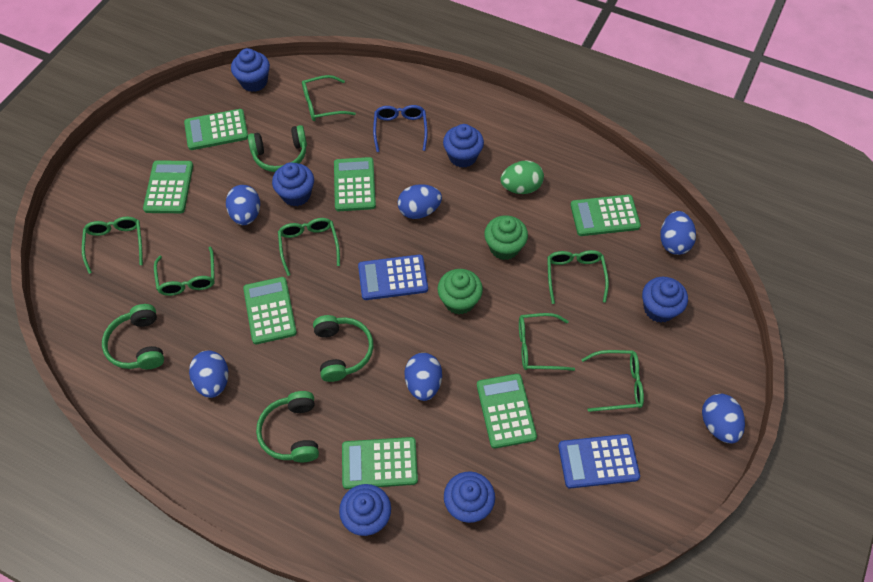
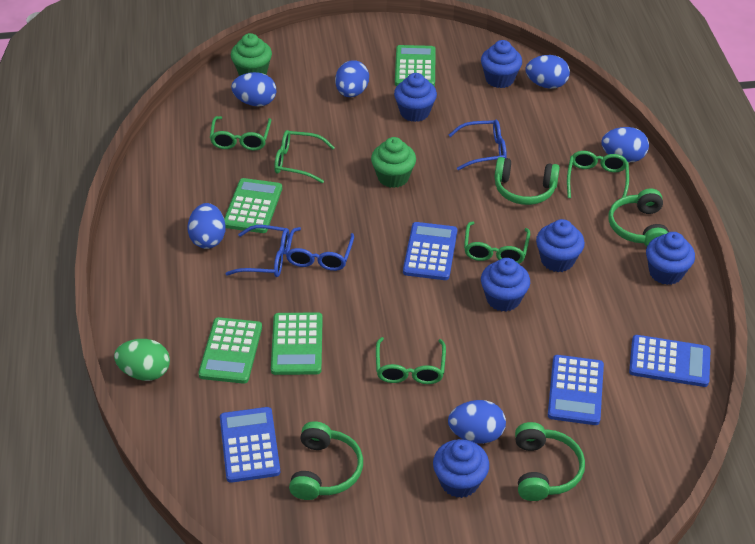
blue calculator: [358,254,428,300] [558,434,640,489] = 2 -> [220,407,280,483] [403,222,457,280] [548,355,604,425] [629,335,711,387] = 4
blue glasses: [373,105,428,152] = 1 -> [225,225,289,277] [285,227,354,271] [449,120,507,170] = 3
green calculator: [143,160,193,213] [184,109,248,150] [243,277,297,344] [334,157,376,211] [342,437,418,489] [477,374,537,449] [570,195,641,236] = 7 -> [198,317,262,384] [224,178,282,233] [271,312,323,375] [395,45,436,86] = 4
green glasses: [82,217,143,274] [154,246,215,296] [278,218,340,276] [302,75,356,121] [519,313,575,371] [547,250,609,304] [581,350,644,412] = 7 -> [210,116,271,151] [274,130,335,183] [376,337,446,384] [464,221,530,263] [567,151,629,198] = 5

